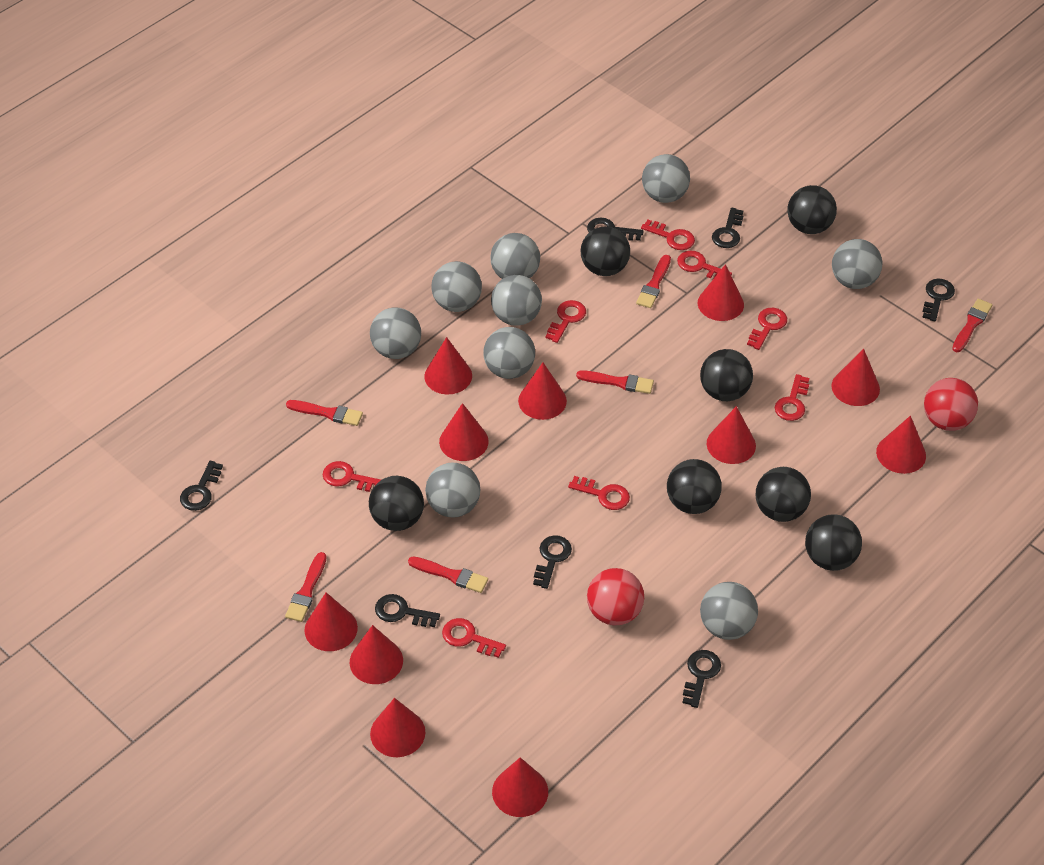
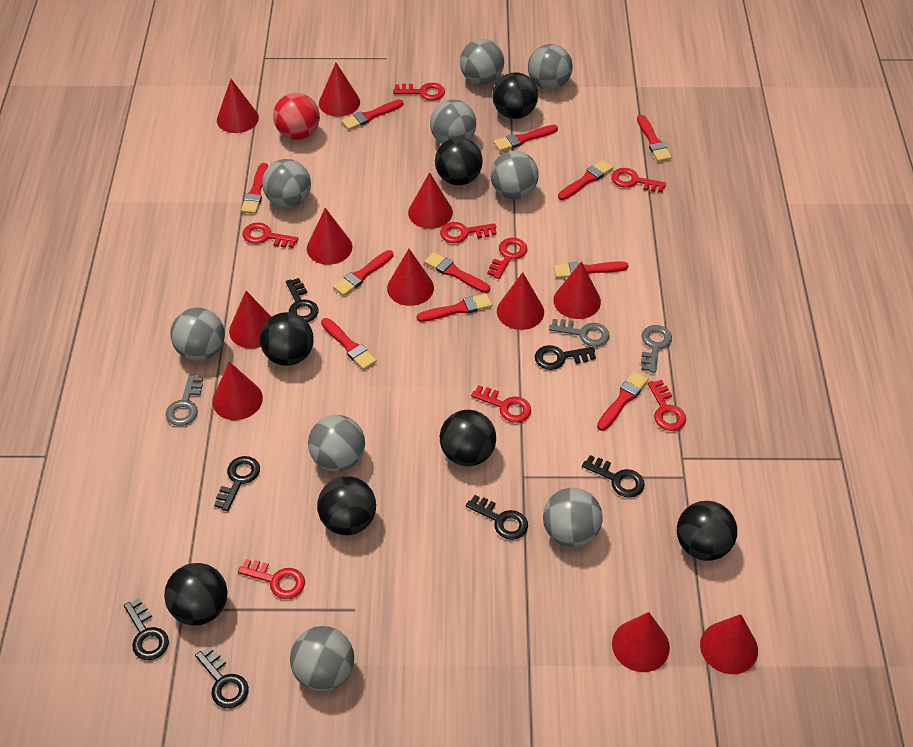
grey key: none = 0 -> [166,375,203,426] [549,319,609,347] [641,325,672,373] = 3
red ball: [587,568,644,626] [924,378,978,431] = 2 -> [273,93,320,140] = 1
red brush: [285,552,327,622] [286,400,363,426] [408,556,488,593] [576,370,654,394] [636,255,671,308] [952,299,992,352] = 6 -> [241,163,268,214] [321,318,377,370] [333,250,393,296] [342,99,403,130] [417,294,492,322] [424,252,490,293] [494,125,558,152] [554,261,628,278] [558,160,613,200] [597,371,648,431] [637,115,672,162] = 11

